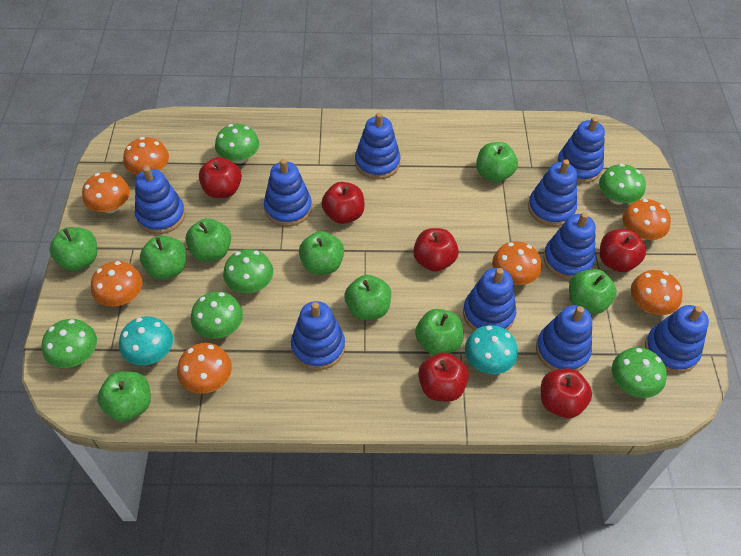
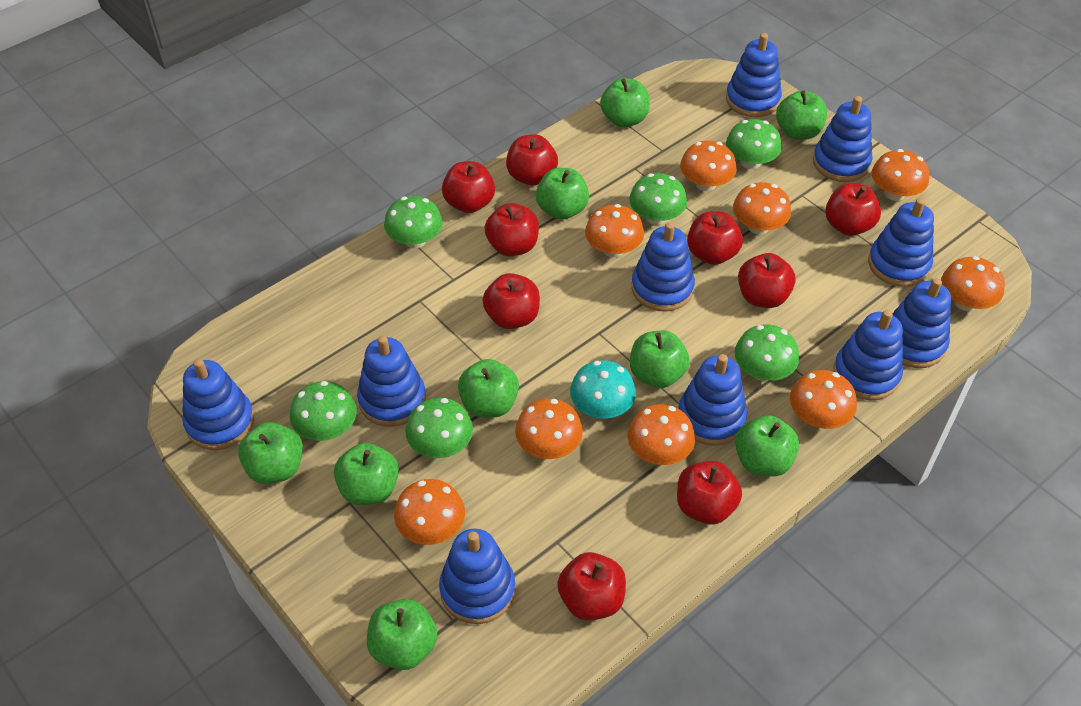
orange mushroom: [82,172,130,213] [91,261,143,307] [123,137,169,175] [177,343,232,394] [492,241,541,285] [622,199,671,240] [631,270,682,315] = 7 -> [394,479,465,545] [515,398,583,459] [585,204,644,257] [627,404,695,465] [680,141,737,191] [733,182,791,234] [790,370,857,429] [872,149,929,201] [941,256,1005,311] = 9
red apple: [199,157,242,198] [321,182,365,224] [413,228,459,272] [418,352,469,402] [541,368,592,418] [600,229,646,272] = 6 -> [442,161,495,213] [483,273,540,329] [485,203,539,256] [506,135,558,185] [557,552,626,621] [677,461,742,524] [687,211,743,265] [738,253,796,308] [825,183,881,236] = 9
turquoise mushroom: [119,316,173,366] [465,325,518,374] = 2 -> [570,360,636,419] = 1

